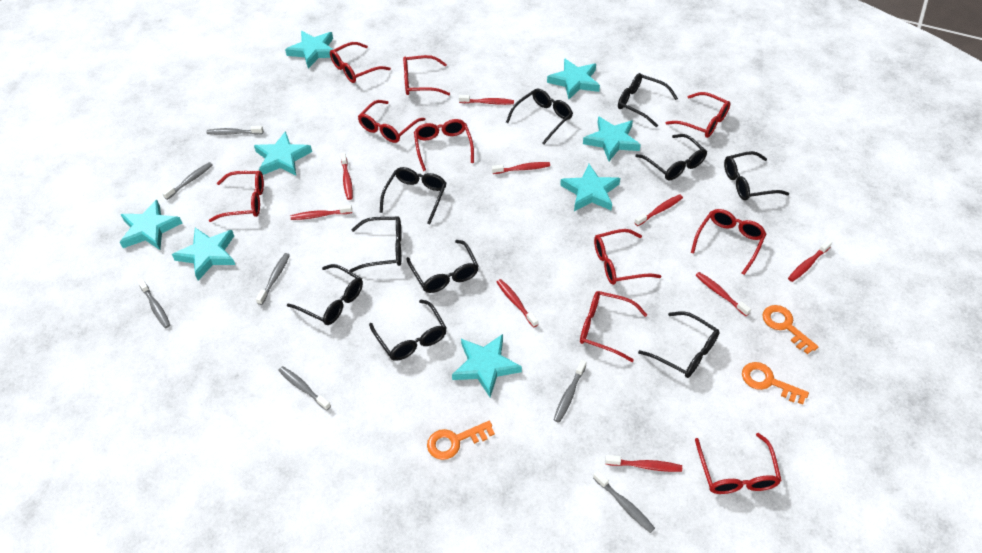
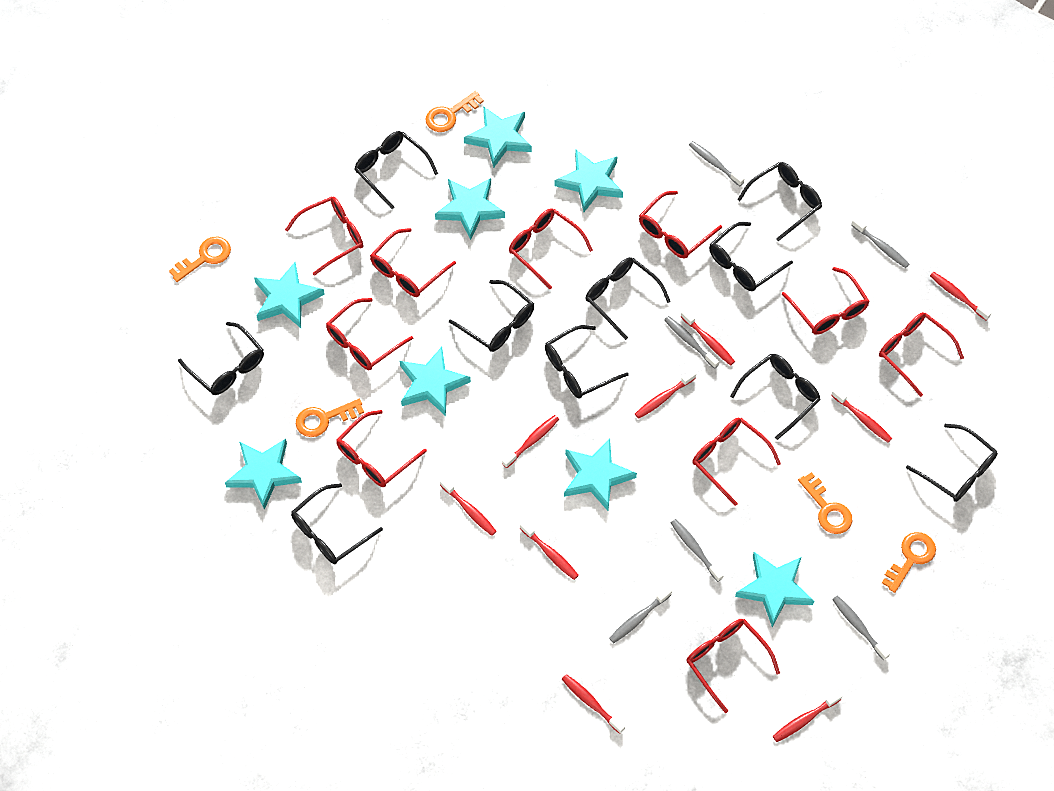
grey toothbrush: [138,279,170,328] [162,162,212,200] [206,126,263,135] [256,253,290,305] [278,366,331,411] [554,360,586,422] [593,471,655,533] = 7 -> [609,587,672,643] [664,316,720,369] [671,519,724,582] [689,141,744,186] [832,595,890,660] [851,218,909,268] = 6
orange key: [427,421,495,460] [742,362,809,405] [762,305,819,354] = 3 -> [169,237,231,282] [296,399,364,437] [425,91,484,132] [798,472,852,534] [882,532,936,593] = 5

